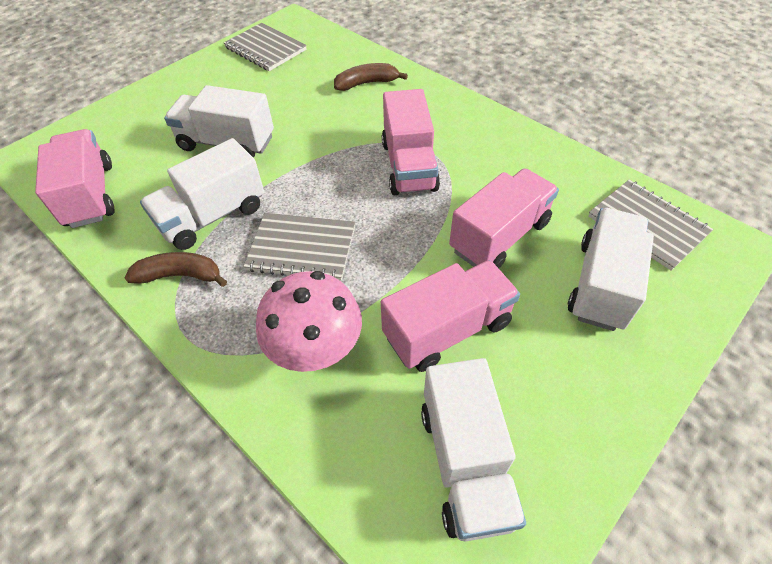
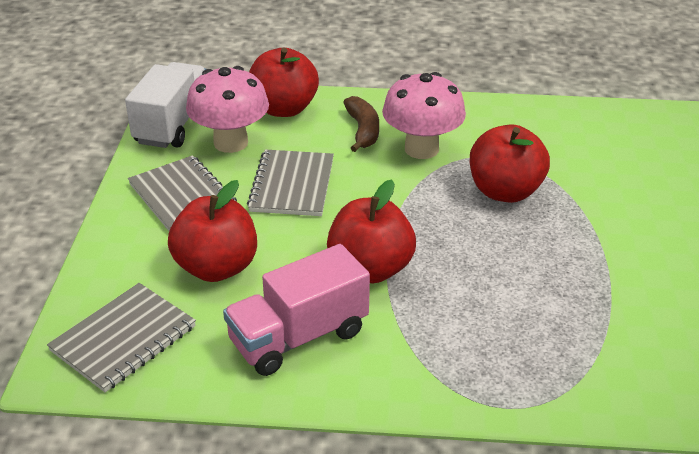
brown banana: [125,252,227,287] [334,63,408,91] = 2 -> [343,96,379,152] = 1
pink mushroom: [256,271,362,372] = 1 -> [186,66,269,153] [382,72,466,159] = 2
pink truck: [35,129,115,228] [381,260,520,372] [382,89,440,195] [449,168,559,268] = 4 -> [223,244,370,376] = 1
red apple: none = 0 -> [168,180,257,282] [249,48,319,117] [327,180,416,283] [470,124,550,203] = 4
white truck: [140,138,264,250] [164,85,274,158] [421,358,526,541] [568,208,654,331] = 4 -> [125,62,206,148] = 1

